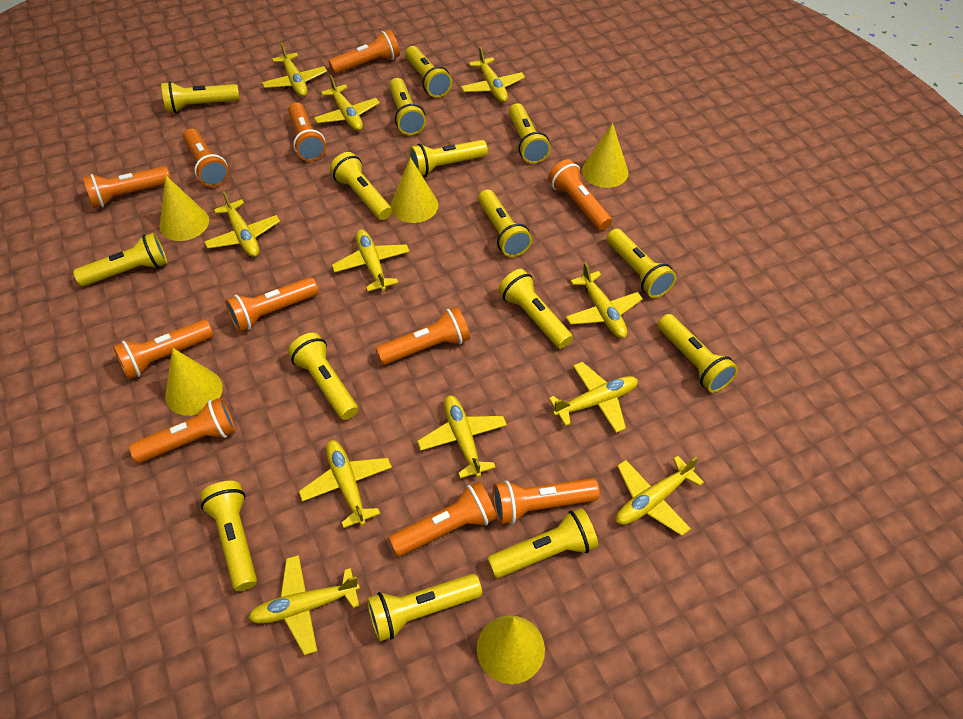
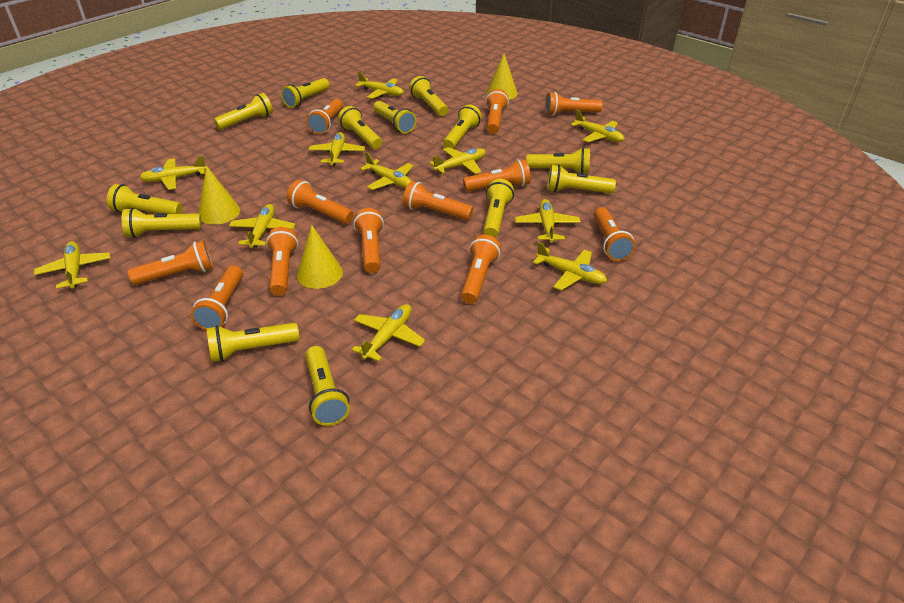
orange flashlight: [83,166,171,208] [113,320,213,380] [129,397,236,463] [183,129,229,187] [226,277,319,332] [288,102,326,161] [329,30,400,74] [376,307,470,365] [389,482,497,556] [493,478,600,524] [548,159,612,231] = 11 -> [128,241,213,285] [191,266,243,331] [266,227,298,296] [287,180,354,224] [306,99,343,134] [354,208,384,273] [403,181,473,220] [461,235,501,304] [463,159,531,192] [486,89,509,134] [545,92,603,116] [593,207,636,261] = 12
yellow cone: [160,175,209,241] [165,348,223,416] [391,157,438,223] [477,615,545,684] [582,123,628,188] = 5 -> [198,166,240,225] [297,225,343,289] [486,53,518,100] = 3
yellow flashlight: [73,233,168,287] [161,81,240,113] [200,481,257,591] [288,333,358,420] [330,152,392,220] [367,574,482,642] [389,78,426,135] [405,46,452,97] [409,140,488,177] [478,190,532,257] [487,508,598,578] [498,269,573,349] [509,103,551,164] [607,228,676,298] [658,314,738,393] = 15 -> [107,184,182,214] [122,208,202,238] [207,323,300,362] [214,93,273,130] [281,78,330,108] [305,346,350,426] [338,106,382,149] [373,101,416,134] [409,76,448,116] [443,104,482,149] [483,179,514,238] [526,148,590,174] [547,165,616,193] = 13

